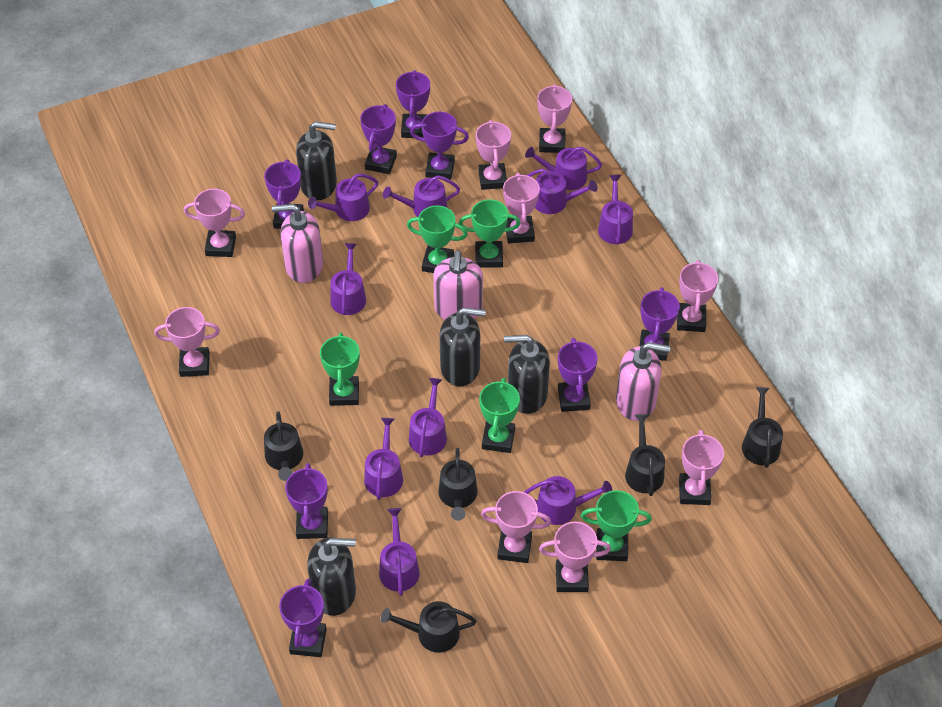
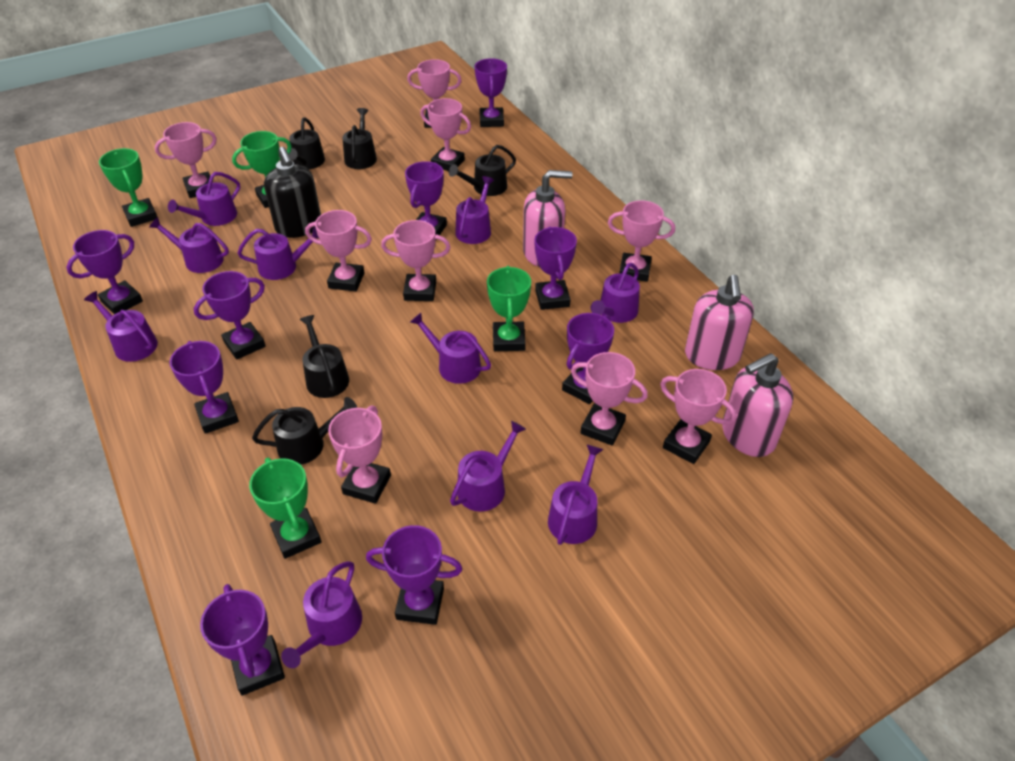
black soap dispenser: [296,121,337,200] [307,537,356,616] [439,307,486,386] [504,335,550,414] = 4 -> [264,147,321,238] = 1
green trophy: [320,332,360,406] [407,205,468,273] [459,199,520,268] [479,378,520,453] [581,490,652,561] = 5 -> [99,148,157,227] [232,131,292,208] [249,458,321,559] [487,266,531,351] = 4
purple trophy: [264,160,304,229] [279,579,327,657] [285,463,328,539] [360,104,397,174] [396,70,430,138] [410,112,469,180] [558,338,598,412] [639,287,680,361] = 8 -> [66,230,143,314] [169,341,239,434] [194,271,266,360] [200,584,285,696] [366,525,462,625] [405,161,447,240] [475,58,507,127] [534,226,577,310] [562,313,614,404] = 9

